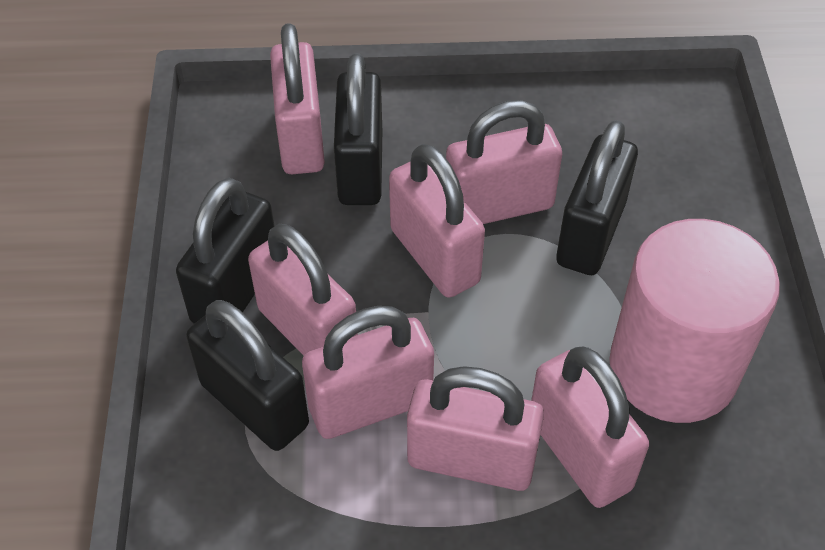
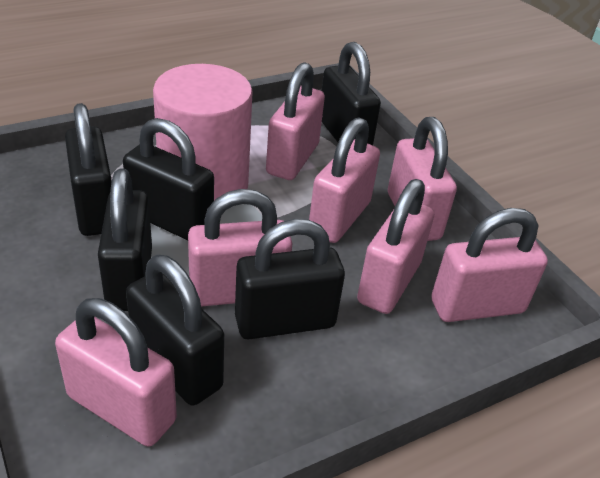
black padlock: [176,178,274,324] [186,300,309,451] [334,53,382,205] [556,120,638,275] = 4 -> [65,103,112,236] [98,169,152,311] [123,118,214,240] [126,254,224,406] [235,219,345,339] [322,42,381,145] = 6

